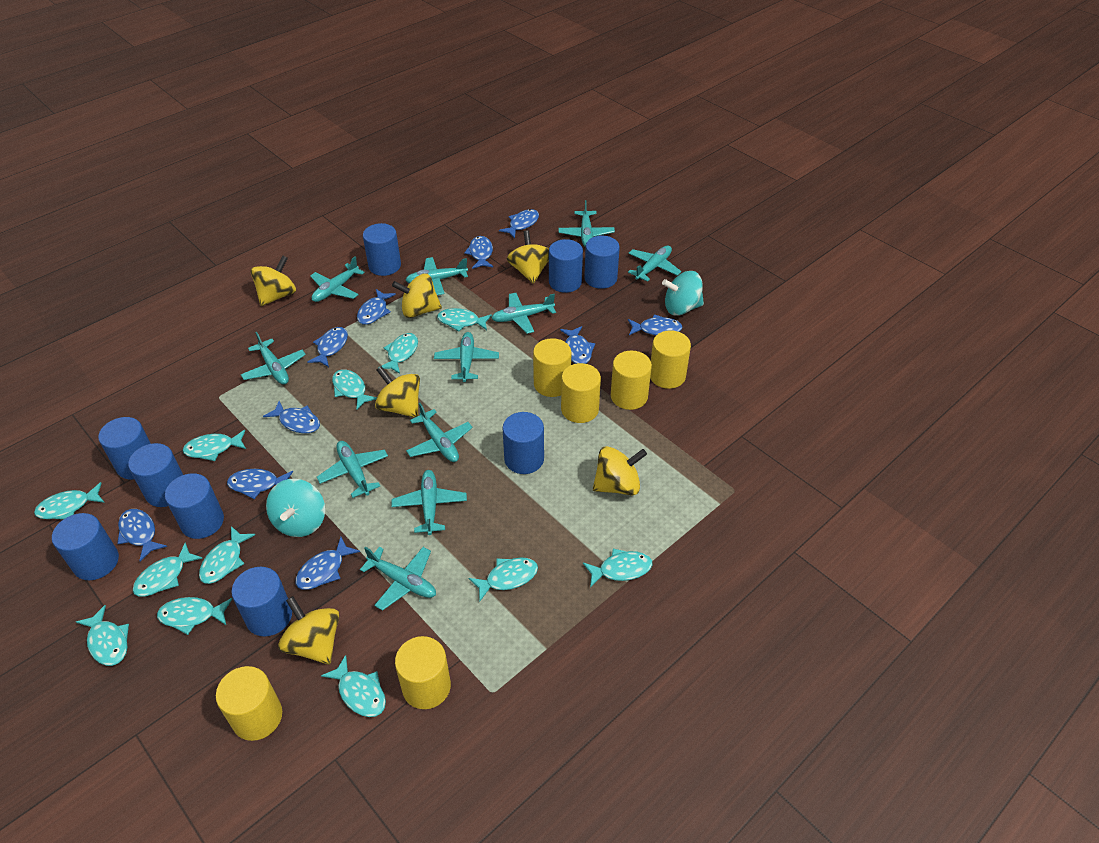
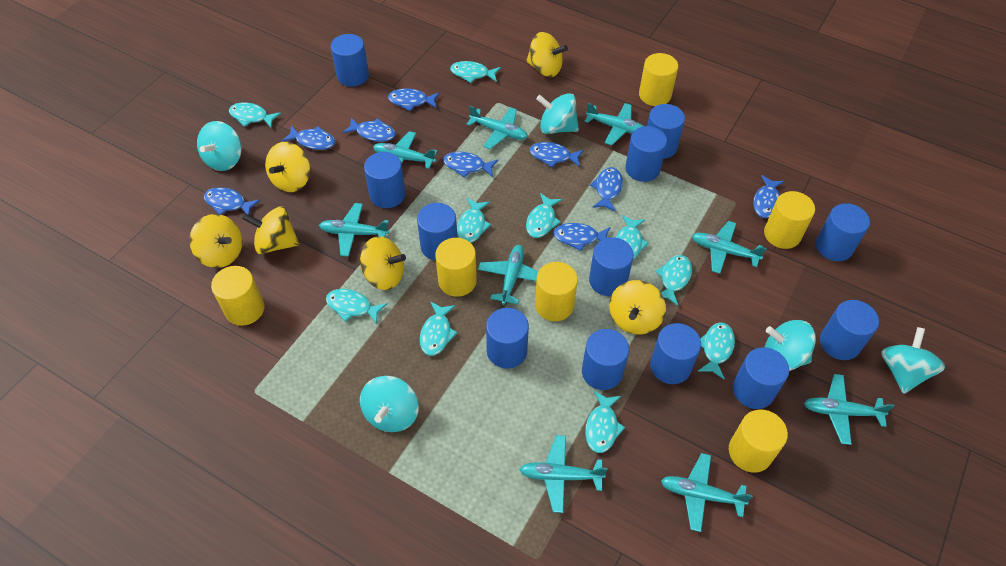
blue cylinder: [52,513,119,580] [98,417,151,479] [128,443,183,507] [165,473,224,539] [231,567,292,637] [363,223,401,276] [502,412,544,474] [549,239,583,293] [584,236,620,289] = 9 -> [331,34,369,87] [364,152,405,208] [417,203,457,261] [486,308,529,369] [582,329,629,390] [589,237,634,296] [625,126,667,182] [647,104,685,159] [650,323,701,384] [733,347,789,409] [816,203,870,261] [820,300,879,360] = 12
blue fish: [117,509,167,561] [227,469,293,499] [263,401,320,434] [296,537,360,590] [307,327,348,367] [357,289,396,325] [464,236,493,269] [499,209,539,238] [560,326,595,364] [628,314,683,335] = 10 -> [204,187,260,215] [282,126,335,150] [342,118,396,142] [388,89,440,111] [443,152,498,178] [529,142,584,167] [553,223,611,251] [590,167,623,212] [753,175,784,218] = 9
turquoise fish: [34,482,105,519] [76,605,129,666] [133,543,202,596] [157,597,232,635] [182,430,246,461] [199,526,255,584] [321,655,386,717] [332,369,377,410] [378,333,418,374] [437,308,492,332] [469,557,538,601] [583,549,652,587] = 12 -> [229,103,281,128] [326,289,387,324] [420,302,458,356] [450,61,501,83] [457,198,491,243] [526,193,562,238] [585,391,625,453] [616,215,649,260] [655,255,692,306] [698,322,735,379] = 10
turquoise plane: [241,332,306,385] [310,256,365,302] [317,441,388,498] [360,547,436,611] [392,470,467,535] [406,257,468,295] [406,403,473,462] [434,332,499,382] [491,293,556,334] [558,200,615,247] [628,246,681,282] = 11 -> [319,203,389,257] [373,131,437,169] [466,106,528,149] [478,245,539,305] [519,435,607,513] [584,103,643,145] [661,453,753,532] [692,221,767,274] [804,374,894,445] = 9
turquoise spinning top: [266,479,325,537] [662,271,704,316] = 2 -> [197,121,242,171] [360,376,418,432] [536,93,579,134] [765,320,816,371] [881,327,945,394] = 5

